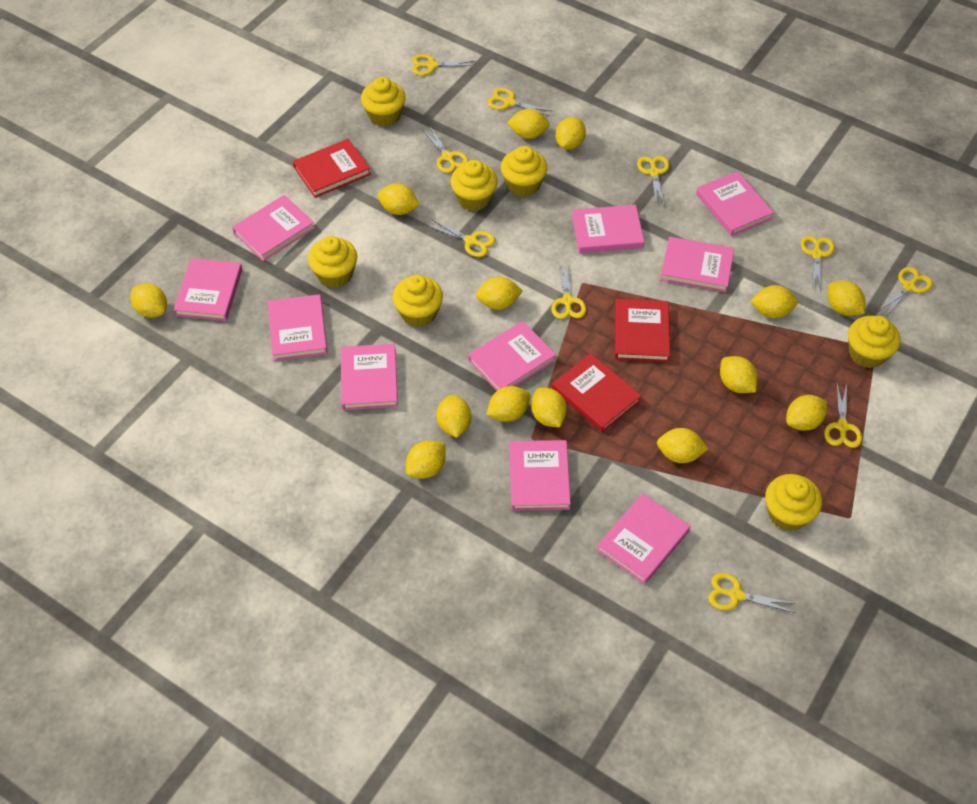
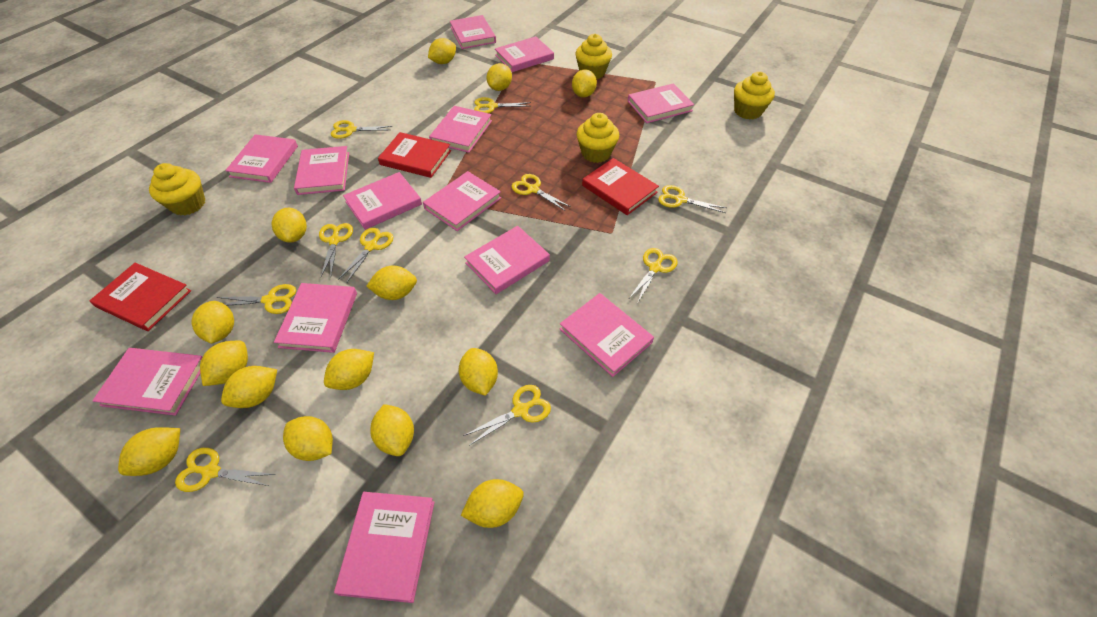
pink book: [174,258,242,321] [232,195,315,261] [268,294,328,361] [341,344,398,410] [468,321,556,391] [509,440,571,511] [572,205,645,253] [597,493,690,584] [660,237,734,292] [696,171,774,236] = 10 -> [92,348,202,416] [225,134,298,183] [274,283,357,353] [294,146,349,195] [334,492,435,603] [343,172,422,230] [423,171,501,231] [429,106,492,153] [450,15,496,49] [464,226,550,294] [495,36,554,72] [560,293,654,377] [628,83,694,123] = 13
yellow cupcake: [308,236,357,288] [361,77,406,127] [392,275,443,327] [451,160,498,211] [501,146,547,197] [765,474,822,531] [848,316,900,368] = 7 -> [149,163,205,215] [575,34,612,79] [577,113,619,163] [734,71,775,120] = 4

